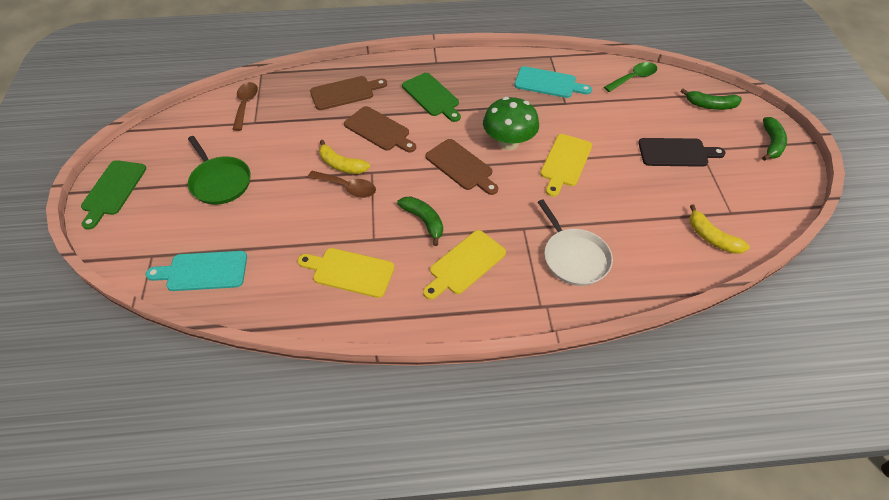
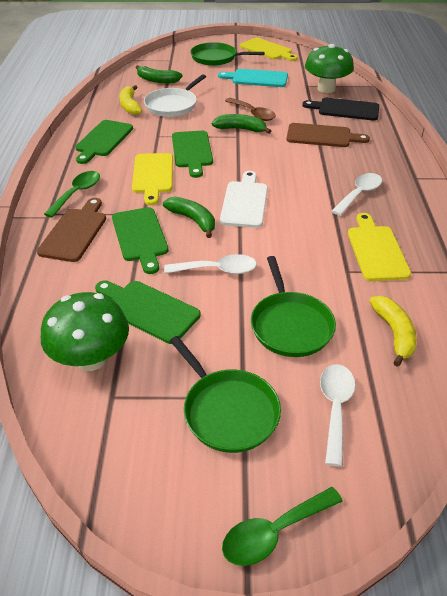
brown cutting board: [310,76,387,110] [344,106,416,153] [425,139,498,195] = 3 -> [37,198,106,262] [286,123,370,147] = 2
brown spoon: [232,82,258,131] [308,171,376,198] = 2 -> [225,98,276,121] = 1
green cutting board: [81,160,146,230] [402,73,461,122] = 2 -> [75,120,133,164] [95,280,200,344] [112,207,169,274] [172,131,213,178] = 4
green mushroom: [483,97,539,150] = 1 -> [41,292,129,371] [305,44,354,93] = 2
green pan: [188,136,251,205] = 1 -> [170,336,281,453] [190,42,265,66] [251,256,336,357] = 3
green spoon: [604,62,657,92] = 1 -> [44,171,100,218] [222,487,343,566] = 2
turquoise cutting board: [146,251,247,291] [514,66,592,98] = 2 -> [218,69,288,87] = 1
white cutting board: none = 0 -> [220,171,268,228] = 1
white spoon: none = 0 -> [164,254,257,274] [320,364,356,466] [332,173,382,216] = 3

